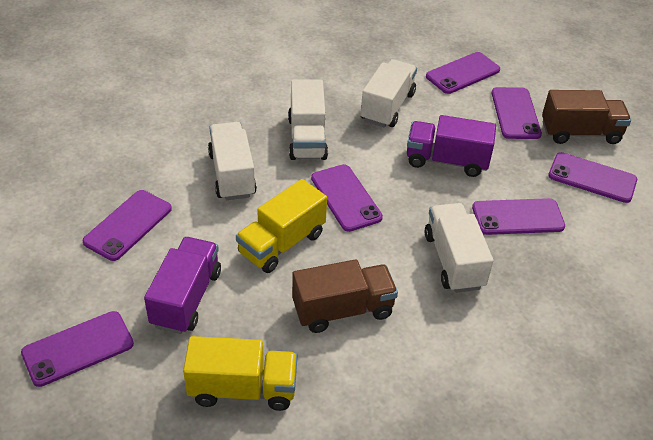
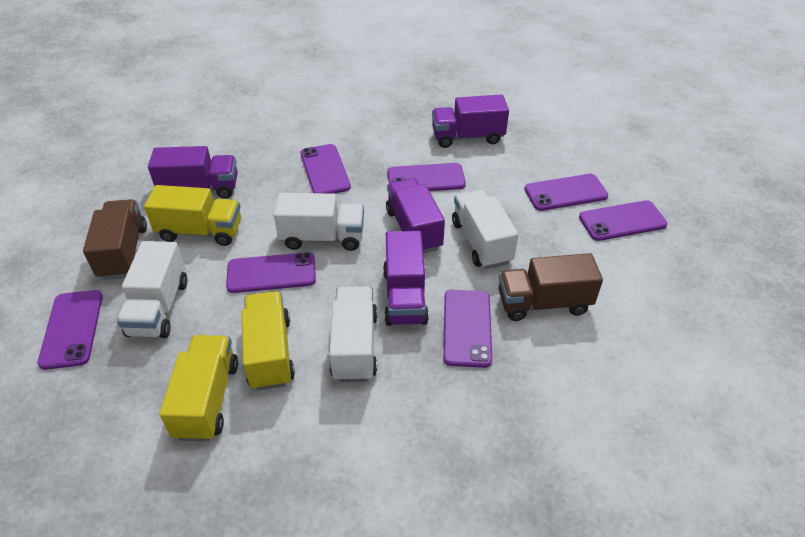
purple truck: [144,237,221,334] [407,115,496,177] = 2 -> [148,146,238,199] [383,231,429,326] [386,178,445,253] [432,94,509,148] = 4
yellow truck: [183,336,297,411] [236,179,327,273] = 2 -> [144,185,241,246] [159,335,238,441] [241,291,295,390] = 3

